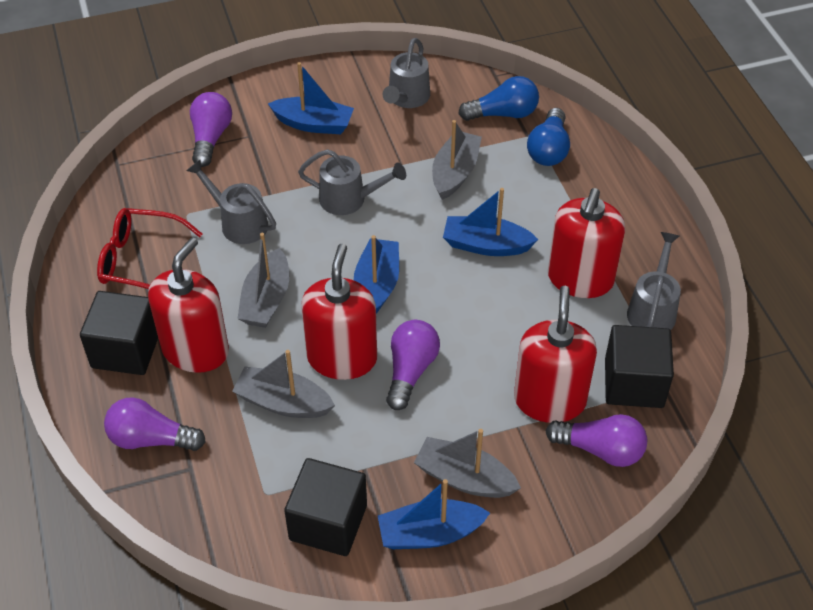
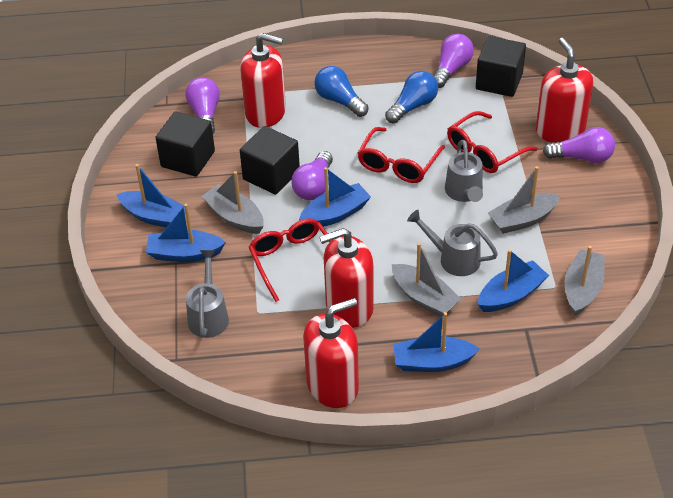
blue boat: [268,62,354,134] [354,235,399,313] [378,479,490,549] [443,188,538,256] = 4 -> [116,164,189,228] [146,204,226,262] [299,167,371,227] [393,312,480,372] [478,249,549,312] = 5
grey watering can: [186,159,276,244] [298,149,406,215] [383,38,430,108] [627,232,681,330] = 4 -> [186,250,229,338] [407,210,498,276] [445,140,483,202] = 3
red glasses: [97,208,202,289] = 1 -> [249,218,331,302] [358,127,445,183] [447,111,538,173] = 3

